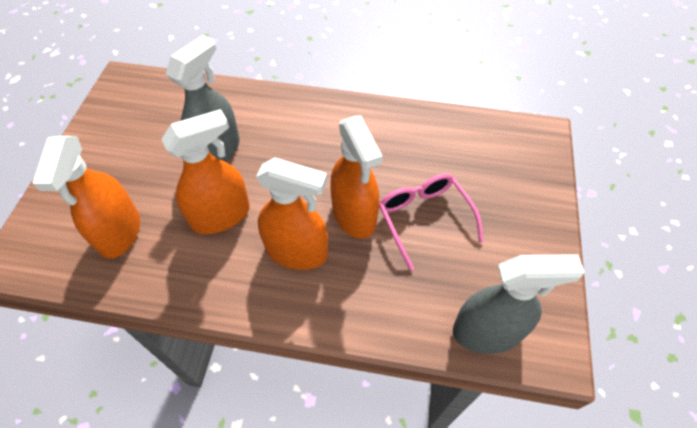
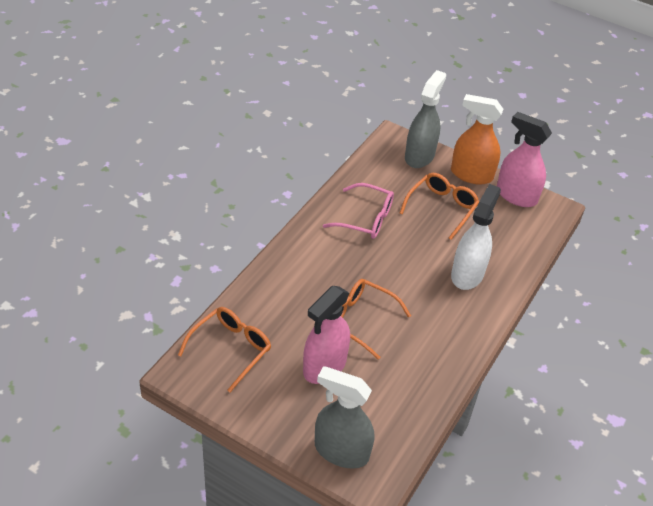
orange glasses: none = 0 -> [178,307,271,392] [341,279,411,360] [400,173,479,240] = 3
orange spray bottle: [32,136,140,259] [161,109,250,234] [256,157,328,270] [331,116,383,239] = 4 -> [451,94,503,185] = 1
pink spray bottle: none = 0 -> [303,286,350,384] [497,112,552,207] = 2
white spray bottle: none = 0 -> [451,184,501,290] = 1

